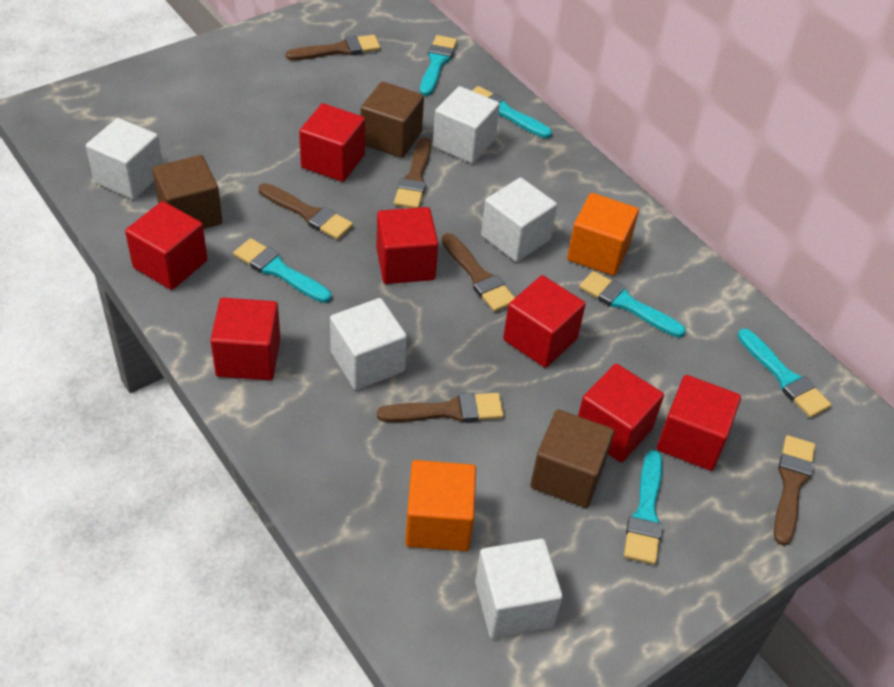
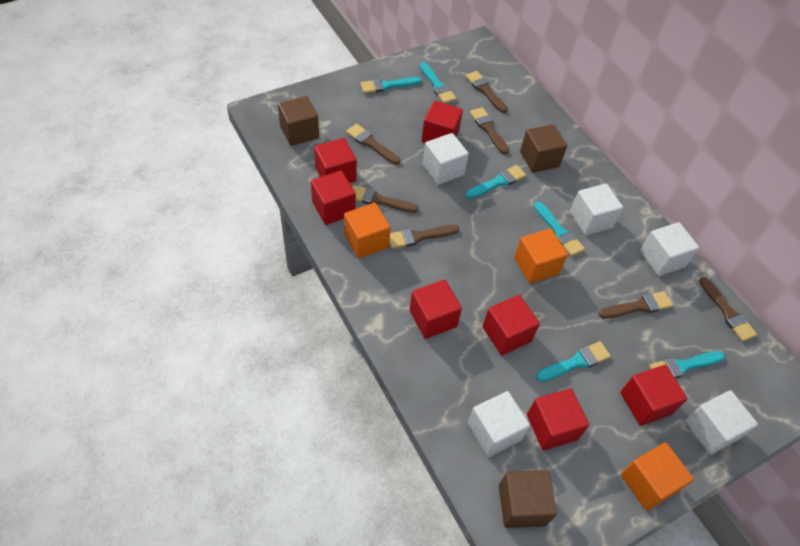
brown brush: [259,183,353,240] [286,35,381,60] [377,392,504,422] [394,137,431,208] [442,233,515,312] [774,435,815,546] = 6 -> [346,124,401,165] [352,185,419,213] [389,225,459,249] [465,71,508,113] [470,107,509,155] [599,291,673,319] [699,277,757,342] = 7
orange cube: [405,460,476,551] [567,193,639,276] = 2 -> [344,203,391,259] [514,229,568,284] [621,443,694,511] = 3

